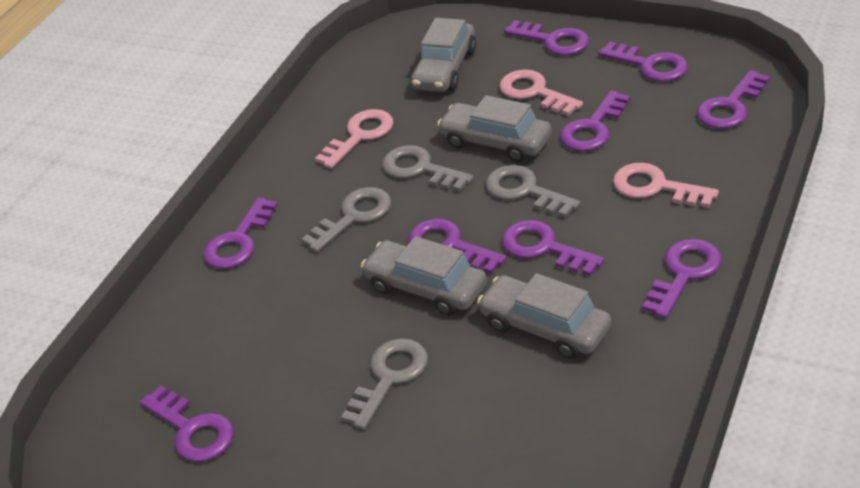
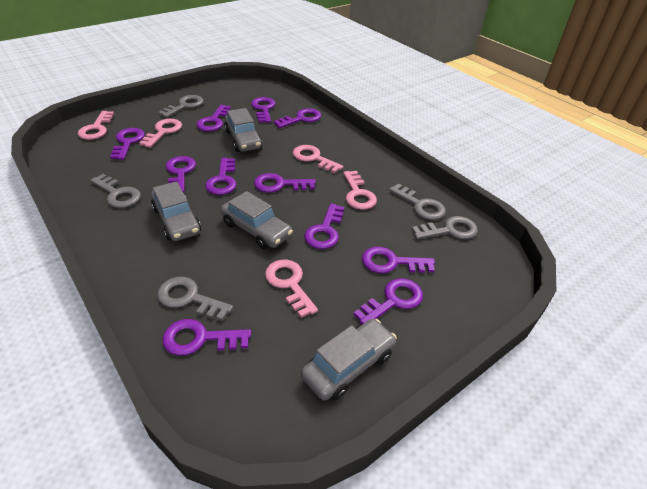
grey key: [302,187,391,252] [341,338,428,429] [382,145,474,191] [486,165,580,218] = 4 -> [90,174,141,208] [157,277,233,321] [158,95,204,118] [389,183,446,220] [412,216,478,239] = 5
pink key: [315,109,393,169] [499,69,583,116] [613,163,719,208] = 3 -> [78,111,114,140] [139,119,182,148] [265,260,318,318] [293,145,343,173] [343,171,377,210] = 5
purple key: [140,386,234,462] [203,197,278,269] [408,219,506,274] [502,220,604,276] [504,20,589,55] [560,90,630,151] [598,42,688,82] [642,239,721,319] [697,70,770,129] = 9 -> [110,128,145,160] [163,319,251,356] [166,156,196,193] [197,105,231,131] [205,158,237,195] [251,97,276,123] [254,173,316,192] [274,108,321,128] [304,203,344,249] [353,278,423,324] [362,247,435,273] = 11

